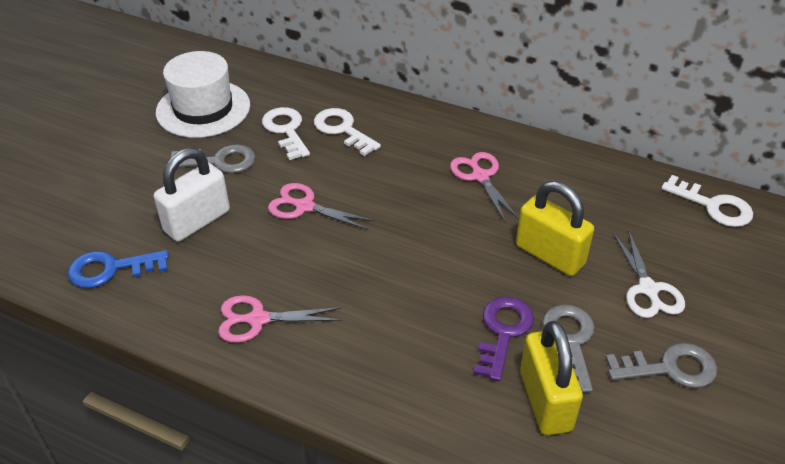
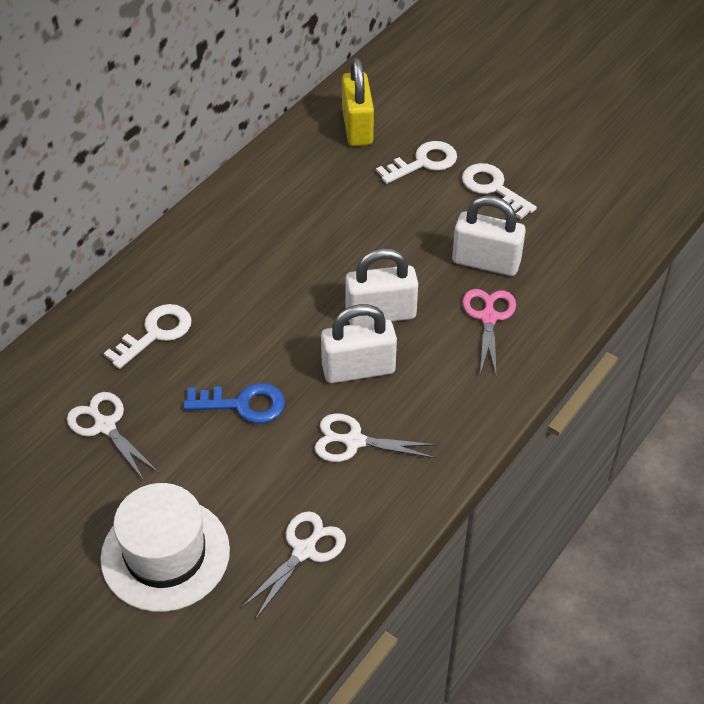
grey key: [171,144,256,173] [542,305,595,393] [605,343,718,388] = 3 -> none = 0
pink scissors: [218,295,342,343] [268,183,375,230] [450,152,519,222] = 3 -> [462,289,516,377] = 1
purple key: [473,296,534,381] = 1 -> none = 0
white padlock: [154,148,230,242] = 1 -> [321,304,397,383] [345,248,418,325] [452,196,526,276] = 3
white scissors: [613,229,685,318] = 1 -> [67,392,159,481] [241,511,346,620] [315,413,438,462] = 3
yellow padlock: [516,181,594,276] [520,321,583,435] = 2 -> [342,58,374,146] = 1

